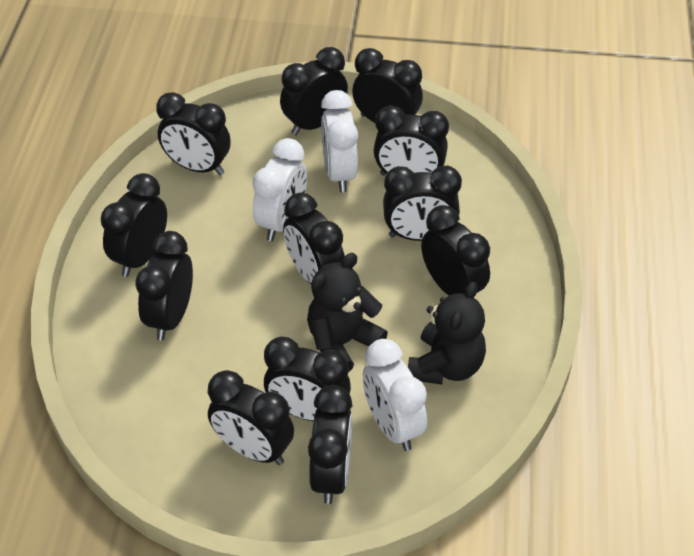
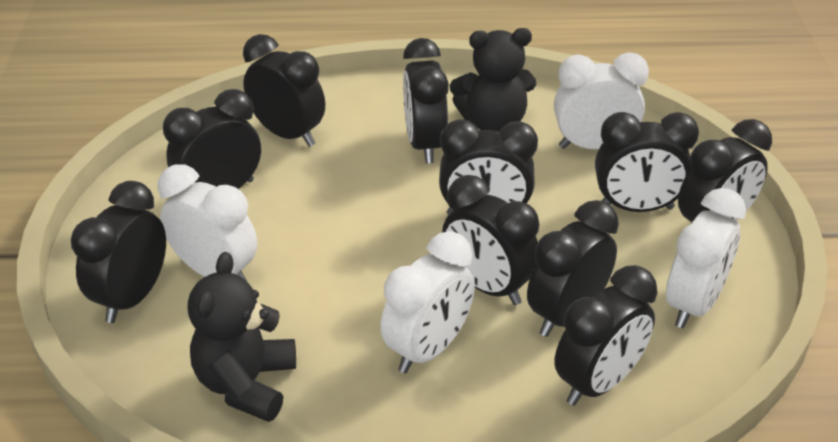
black clock: [100,173,167,277] [135,231,193,340] [156,92,231,175] [208,370,294,465] [264,336,351,421] [280,47,348,135] [283,193,345,284] [308,385,352,504] [352,48,423,123] [374,105,449,176] [383,165,462,241] [421,205,490,295] = 12 -> [71,181,166,323] [163,89,261,189] [243,34,325,147] [403,38,449,163] [439,119,538,215] [442,175,540,305] [527,200,619,337] [554,265,658,406] [595,112,699,212] [678,119,772,222] = 10
white clock: [252,138,307,241] [321,90,358,192] [363,339,427,451] = 3 -> [158,164,257,281] [380,231,475,373] [554,52,649,149] [666,188,746,328] = 4

